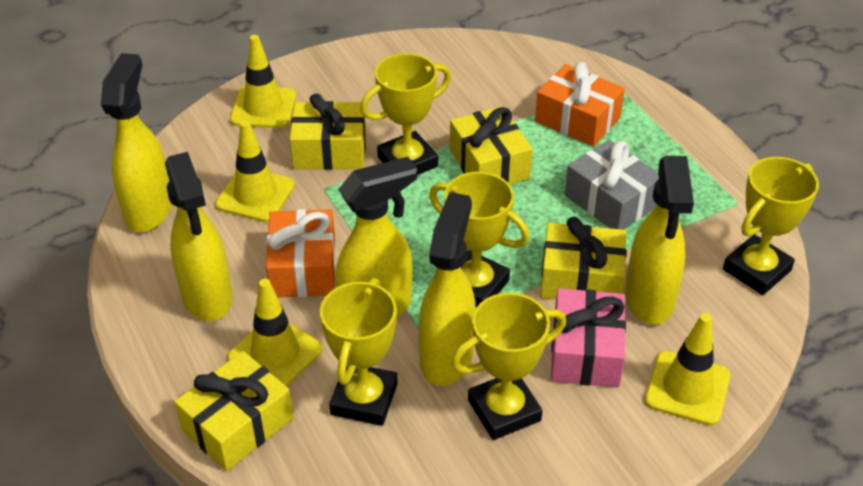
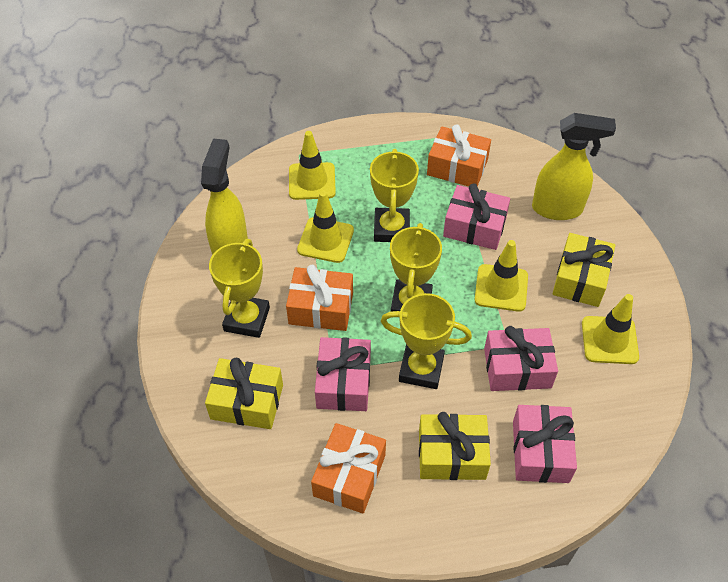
grey gift: [565,140,659,230] = 1 -> none = 0
orange gift: [266,209,336,297] [535,62,625,147] = 2 -> [286,265,353,331] [311,423,386,514] [427,124,491,187] = 3
pink gift: [551,288,626,387] = 1 -> [315,337,371,411] [443,183,510,250] [484,326,558,391] [513,405,577,483] = 4
yellow gift: [174,351,293,471] [290,94,366,170] [450,106,533,184] [540,217,627,300] = 4 -> [205,358,283,429] [419,412,491,480] [552,233,615,307] = 3
yellow spray bottle: [101,53,172,232] [165,152,232,321] [336,157,417,317] [419,192,476,386] [625,156,694,325] = 5 -> [201,138,248,255] [532,113,616,220] = 2
yellow trophy: [320,278,398,426] [360,53,451,175] [429,172,530,308] [451,293,566,440] [723,157,819,295] = 5 -> [209,239,270,338] [370,149,419,242] [381,293,472,389] [390,223,442,311] = 4

